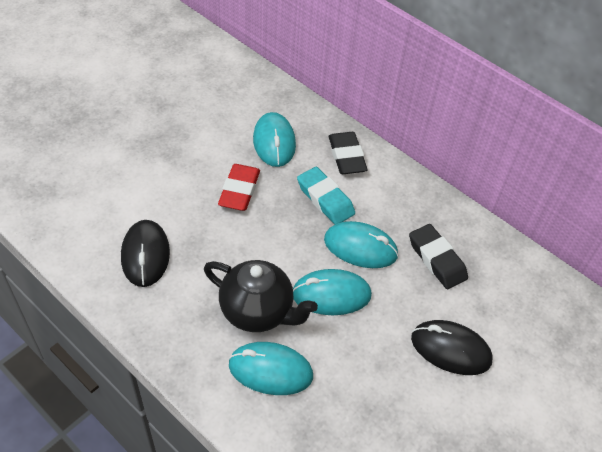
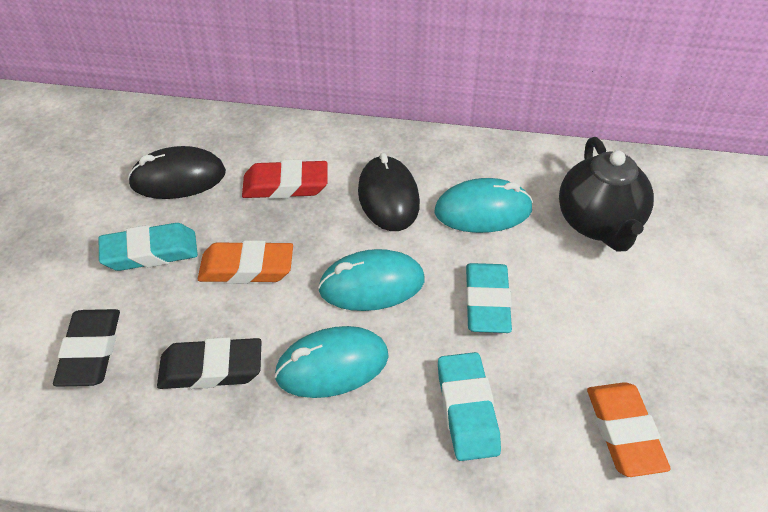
orange eraser: none = 0 -> [198,240,293,284] [587,382,670,477] = 2
turquoise eraser: [297,167,355,224] = 1 -> [99,223,198,271] [438,352,501,461] [465,263,512,333] = 3
turquoise mouse: [229,342,313,395] [253,112,296,167] [293,269,372,315] [324,221,399,268] = 4 -> [274,326,389,398] [318,249,424,311] [434,178,533,233] = 3

